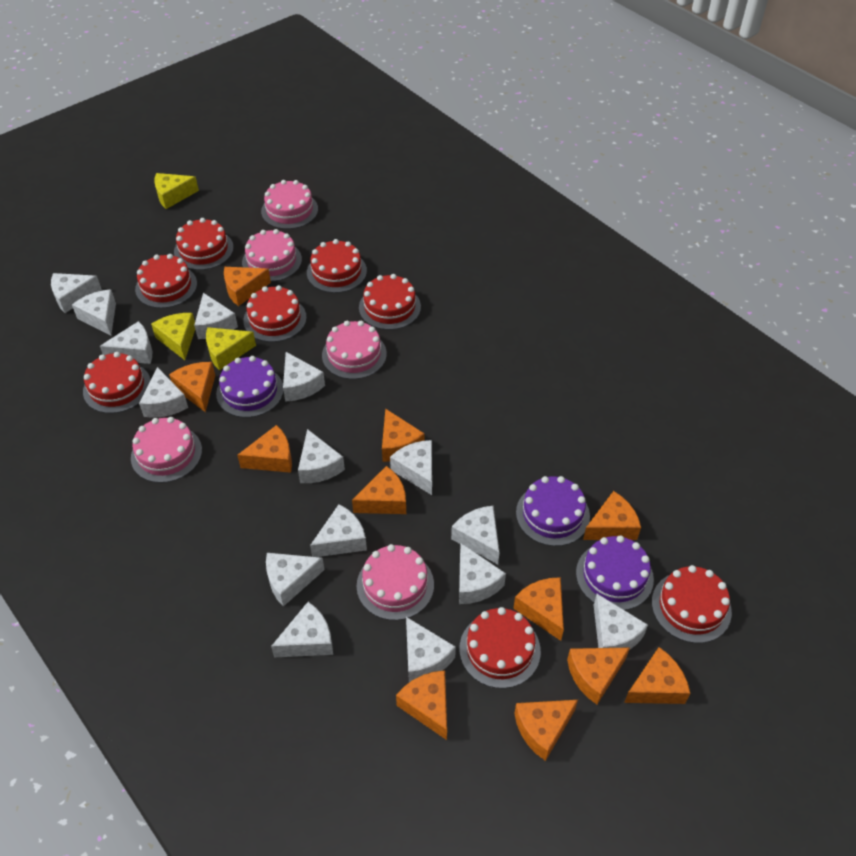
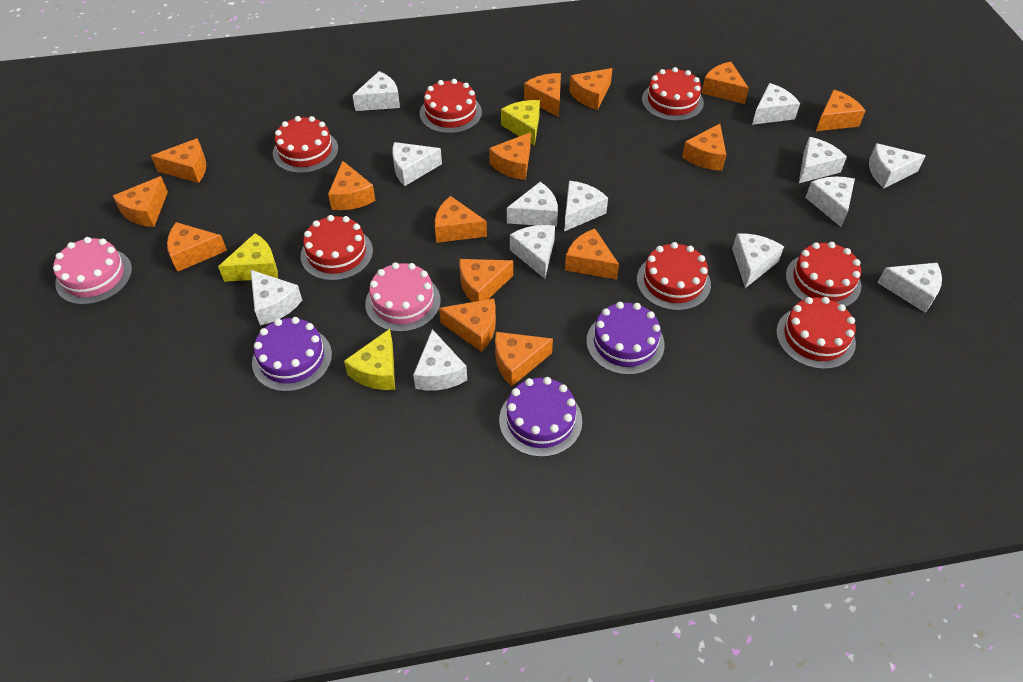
orange cheese: [169,362,215,412] [224,267,271,306] [237,425,292,473] [352,466,406,514] [382,408,424,462] [396,671,447,740] [513,577,564,641] [514,700,578,761] [567,647,630,704] [583,491,641,540] [624,647,690,704] = 11 -> [113,176,168,227] [151,138,206,183] [167,222,227,272] [328,161,376,210] [435,196,487,243] [439,298,496,352] [459,259,513,302] [489,132,531,180] [495,332,553,386] [524,73,561,117] [565,229,619,280] [569,68,612,110] [682,124,726,171] [702,62,749,104] [816,90,865,131] = 15
pink cake: [131,417,202,483] [242,229,302,282] [261,180,318,229] [322,321,387,379] [357,544,434,620] = 5 -> [53,237,132,305] [365,262,441,332] = 2
red cake: [83,352,151,413] [135,254,197,308] [174,218,234,270] [243,285,307,342] [307,239,367,293] [359,274,421,330] [459,607,541,688] [652,565,732,643] = 8 -> [273,116,338,173] [301,215,373,281] [420,79,482,134] [637,242,711,311] [642,67,704,121] [776,297,856,369] [786,242,861,307] = 7
white cheese: [51,273,102,313] [72,289,116,335] [100,321,152,364] [139,367,188,418] [194,293,238,339] [266,553,324,607] [271,602,333,657] [283,352,325,402] [298,429,345,483] [310,504,367,557] [390,440,432,495] [406,617,456,682] [451,506,500,564] [459,543,506,604] [594,594,648,650] = 15 -> [251,270,302,326] [352,71,400,111] [392,142,442,186] [413,329,467,391] [507,182,558,227] [510,225,555,279] [564,181,608,231] [732,234,784,288] [752,83,800,125] [799,137,847,183] [805,176,855,227] [869,143,926,188] [878,263,942,313] = 13

